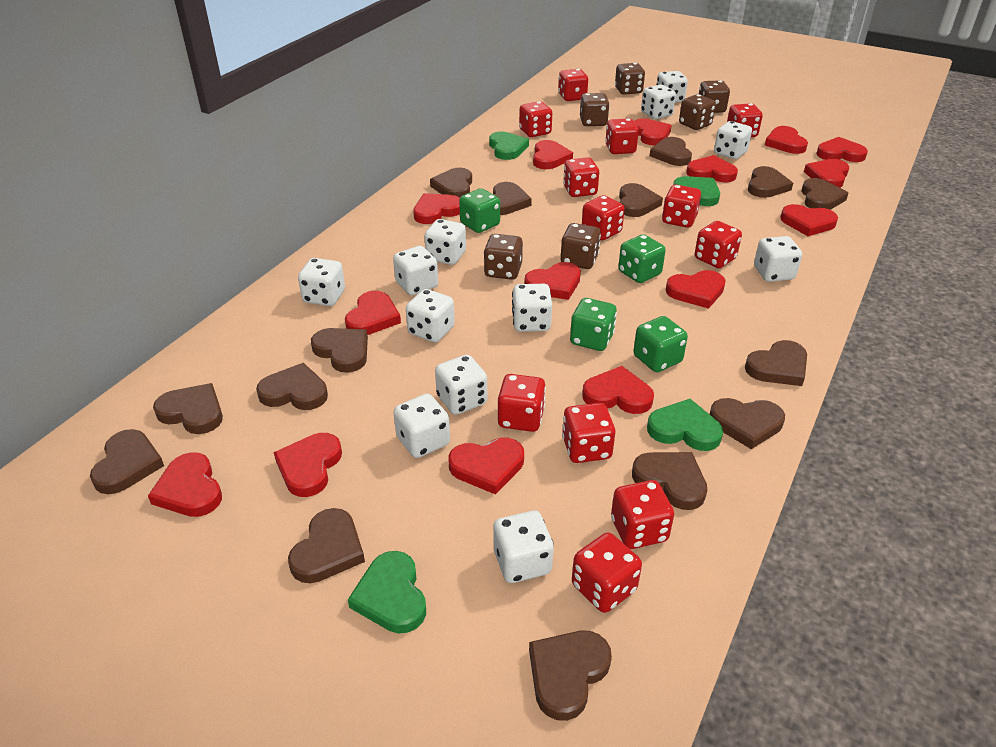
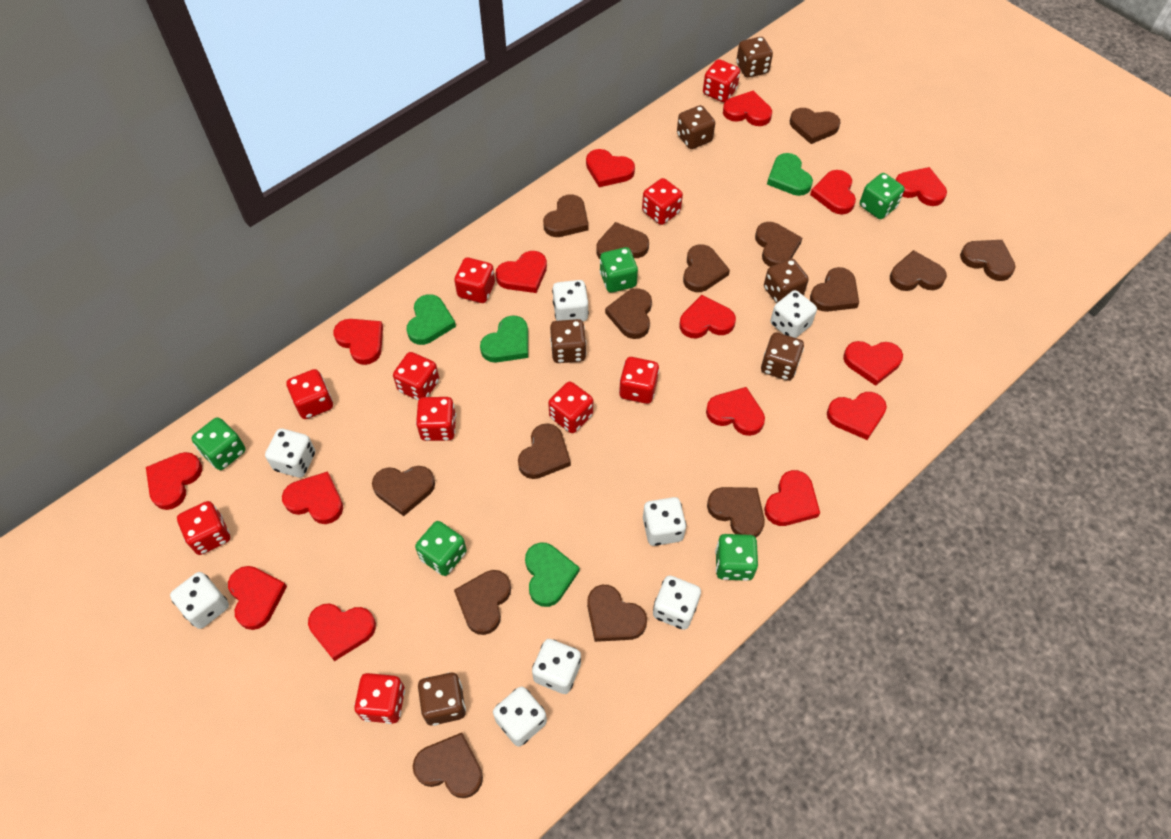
green dice: [459,188,500,233] [570,298,617,351] [618,234,666,283] [633,316,688,372] = 4 -> [192,417,246,470] [415,521,467,576] [600,247,638,293] [715,534,758,581] [860,173,904,219] = 5
red dice: [498,374,546,432] [519,101,552,137] [558,69,588,101] [562,403,615,463] [563,157,599,197] [572,532,642,613] [582,195,625,240] [605,118,639,154] [611,480,674,549] [662,185,701,228] [695,221,742,268] [727,103,763,137] = 12 -> [177,501,230,555] [286,369,333,419] [354,673,405,724] [393,352,439,401] [416,397,456,441] [454,257,495,303] [548,381,593,433] [619,357,659,404] [642,178,683,225] [703,59,740,102] = 10
white dice: [298,258,345,306] [393,246,438,295] [393,394,450,458] [406,289,455,342] [424,219,466,265] [435,355,487,415] [493,510,554,583] [512,284,552,332] [641,85,676,119] [657,71,688,102] [714,121,752,159] [754,236,802,282] = 12 -> [170,572,229,629] [265,428,315,478] [493,686,547,746] [532,639,581,694] [552,280,589,322] [643,497,686,546] [653,575,701,630] [770,290,817,338] = 8

